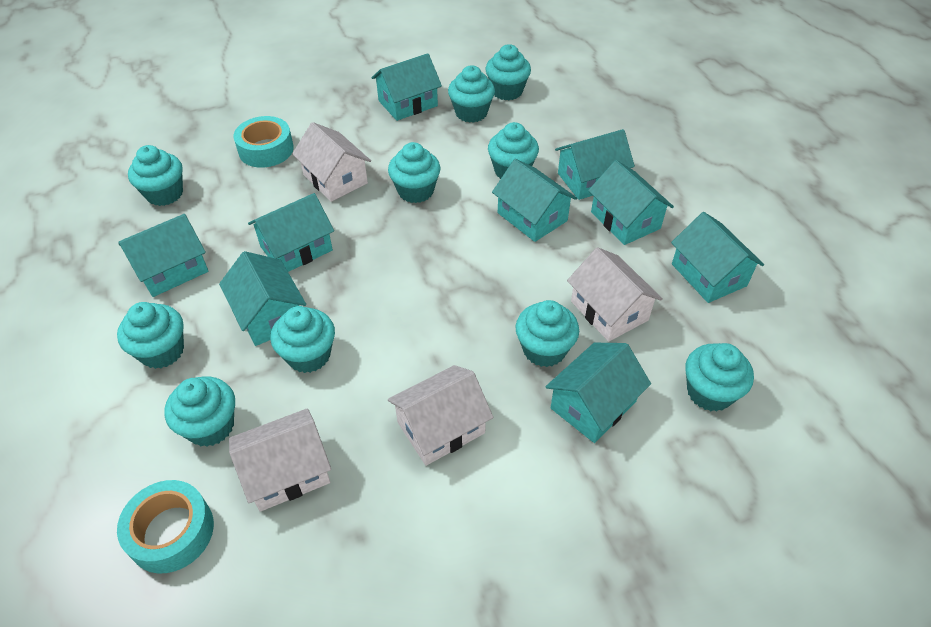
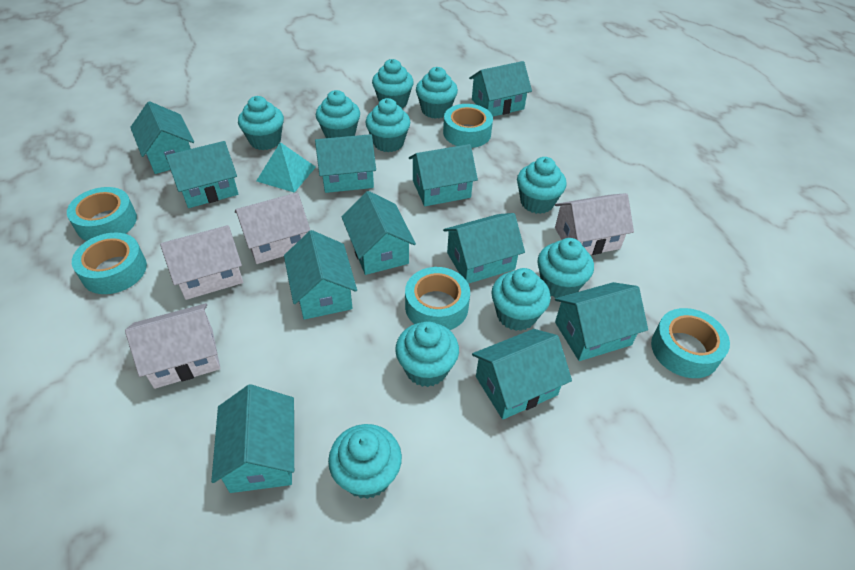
turquoise house: [119,214,208,297] [219,251,306,346] [248,193,334,272] [371,53,442,121] [492,159,577,242] [545,343,651,443] [555,129,635,200] [588,160,674,245] [671,212,764,303] = 9 -> [130,101,194,174] [166,141,238,208] [211,384,294,493] [284,230,357,320] [315,134,376,193] [342,191,416,275] [409,144,478,206] [443,213,525,284] [469,61,532,117] [472,329,572,420] [555,282,648,361] = 11
turquoise pyramid: none = 0 -> [256,142,316,193] = 1
turquoise tape: [117,480,214,574] [233,116,294,168] = 2 -> [67,187,137,241] [72,233,147,294] [405,267,470,330] [443,104,493,148] [651,308,730,378] = 5

